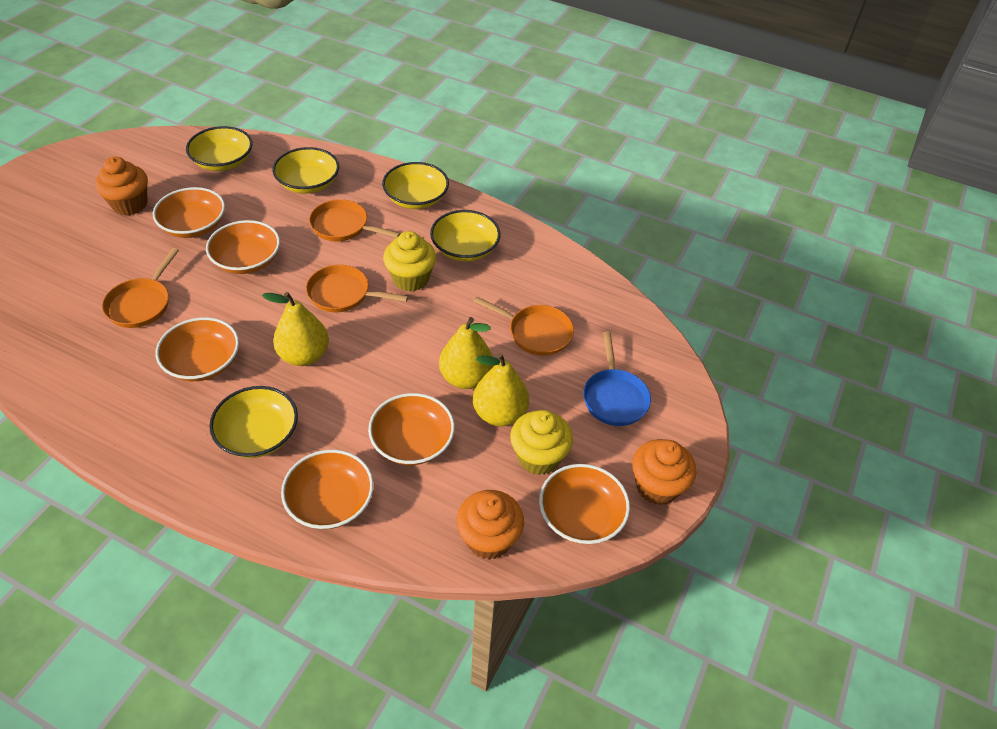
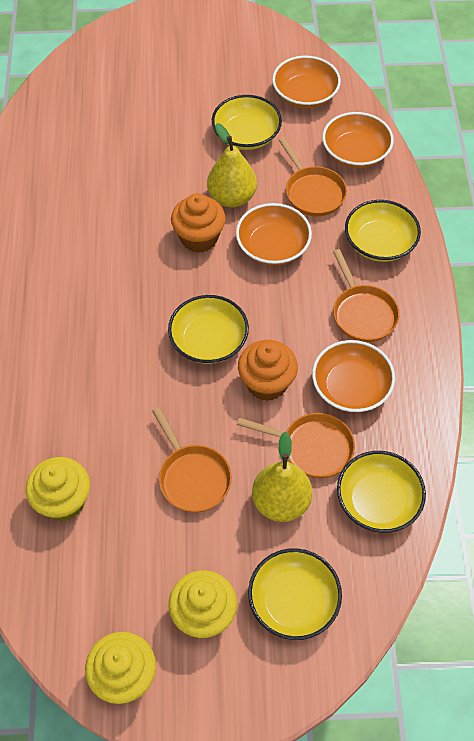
blue pan: [583,332,651,426] = 1 -> none = 0
orange bowl: [153,187,225,238] [156,317,239,381] [206,220,280,274] [281,449,374,529] [368,393,455,465] [539,464,630,544] = 6 -> [236,203,312,266] [272,56,341,108] [312,340,395,412] [322,112,394,168] = 4
orange cupcake: [95,157,148,216] [457,490,524,560] [632,439,696,505] = 3 -> [171,193,226,253] [238,340,298,401] = 2
yellow cupcake: [383,231,436,292] [510,410,573,475] = 2 -> [25,457,90,521] [85,632,156,704] [169,570,237,638] = 3
yellow pear: [262,292,329,366] [439,317,494,389] [473,353,529,426] = 3 -> [207,123,257,207] [252,431,312,522] = 2

